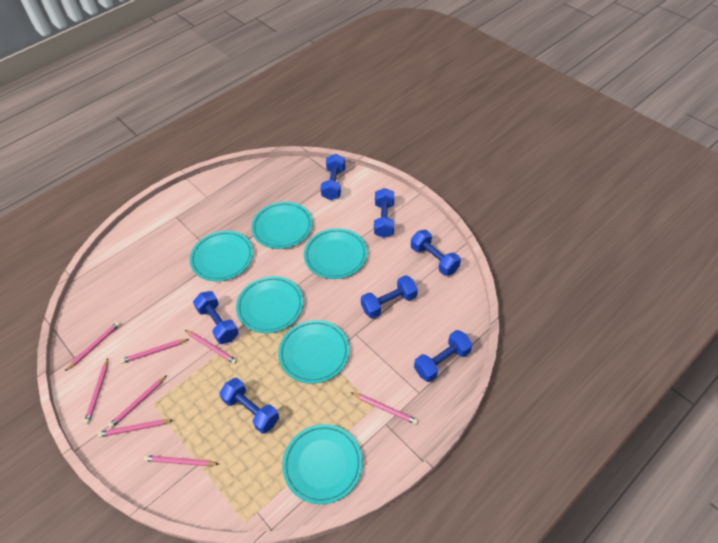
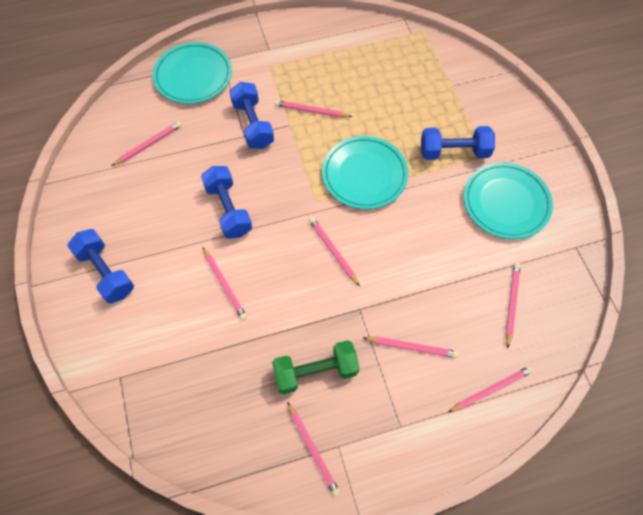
blue dumbbell: [193,291,239,344] [219,378,279,434] [320,154,345,200] [361,275,418,319] [374,188,394,238] [411,230,461,276] [414,330,472,382] = 7 -> [67,229,134,304] [201,166,252,239] [229,82,274,149] [421,126,495,160] = 4
green dumbbell: none = 0 -> [272,340,359,394] = 1
turquoise plate: [190,231,253,281] [236,276,303,333] [251,202,313,249] [278,320,350,384] [282,424,362,504] [304,228,367,279] = 6 -> [153,42,232,104] [322,136,408,209] [464,162,553,239] = 3

